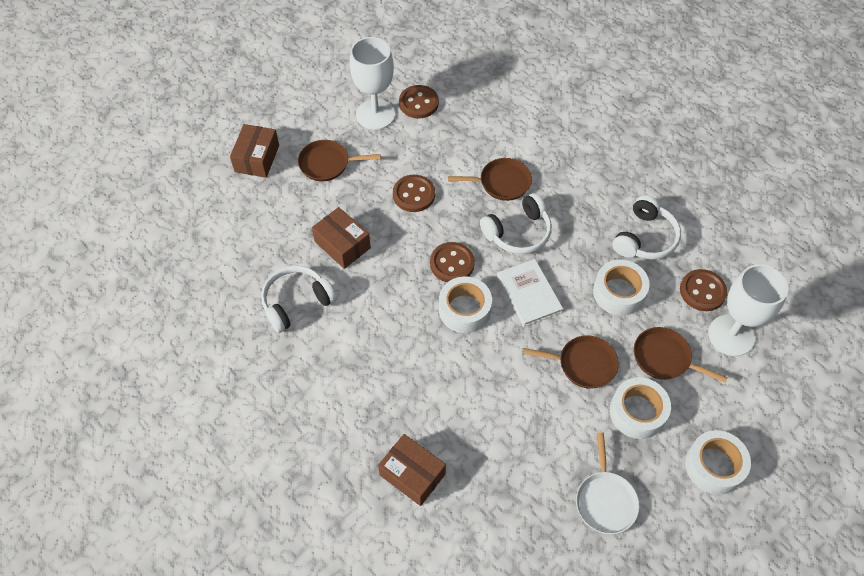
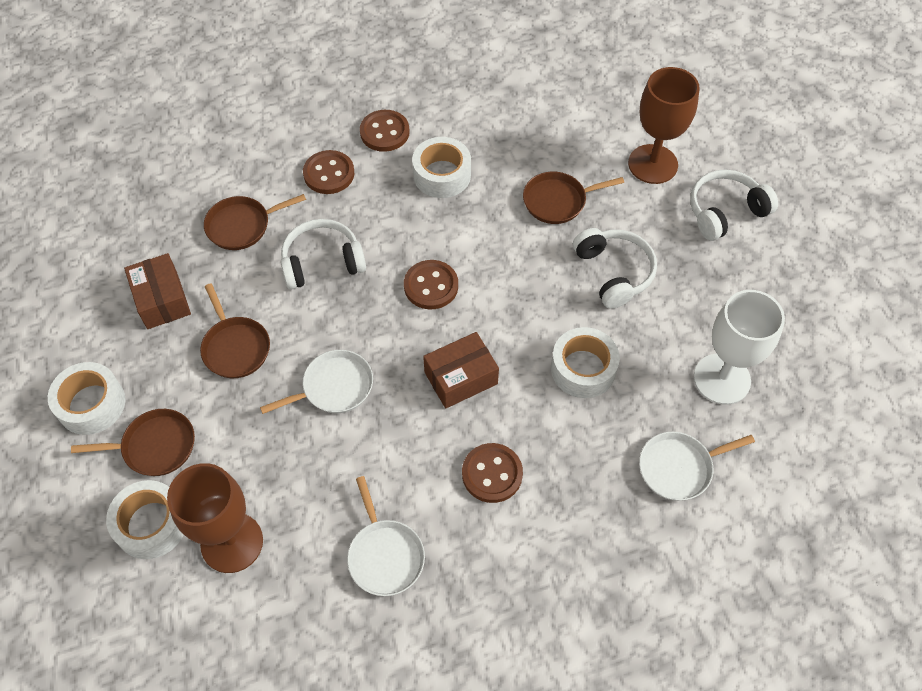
brown box: [230,124,279,178] [312,207,371,269] [378,434,446,506] = 3 -> [124,253,191,329] [423,332,499,408] = 2
brown goblet: none = 0 -> [167,463,263,573] [628,67,700,184] = 2
white book: [497,259,563,327] = 1 -> none = 0
white goblet: [350,37,395,130] [708,264,788,356] = 2 -> [694,290,785,405] = 1
white pan: [576,432,640,534] = 1 -> [260,350,373,414] [347,476,425,596] [639,432,755,501] = 3

